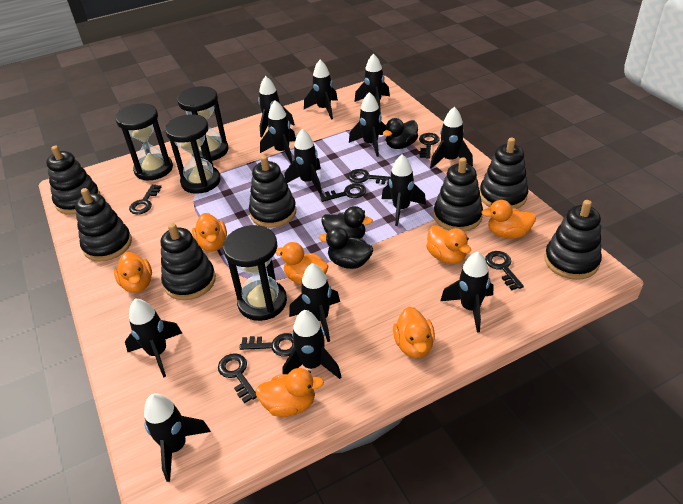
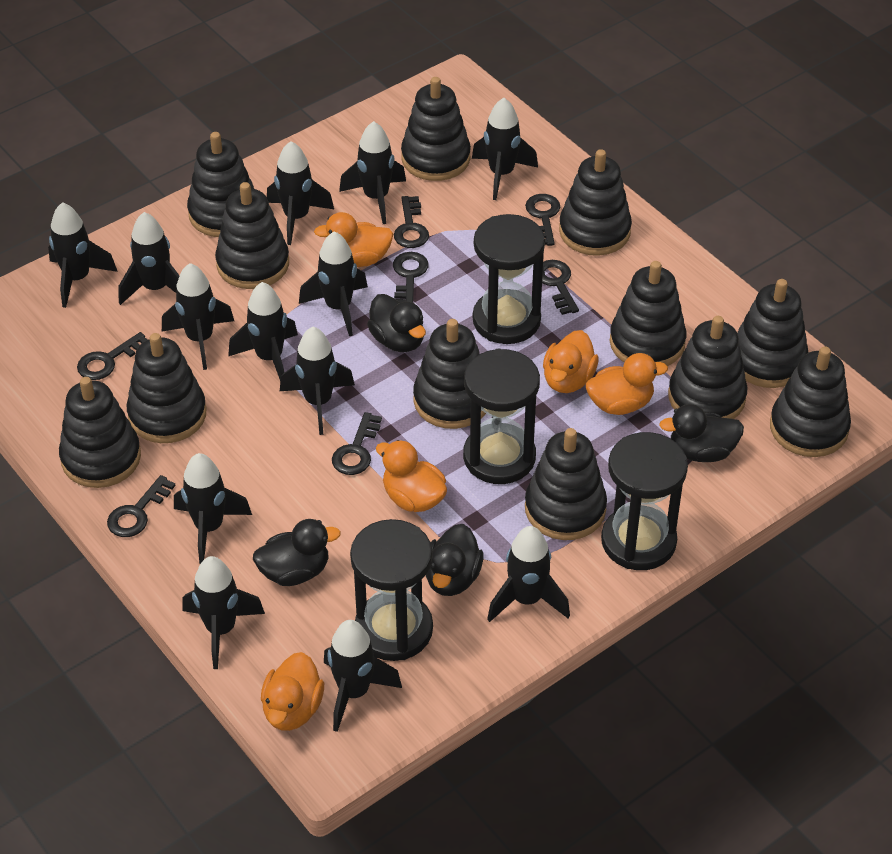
black duck: [319,227,373,269] [321,206,373,239] [383,118,418,149] = 3 -> [253,519,341,586] [367,294,426,352] [426,524,484,596] [659,404,744,462] = 4
black stacking toy: [46,146,100,215] [75,188,132,261] [161,223,216,300] [249,155,296,228] [434,157,483,232] [480,138,528,209] [545,200,602,280] = 7 -> [59,377,141,488] [127,333,206,443] [187,132,254,237] [215,182,289,289] [401,77,471,181] [413,319,486,429] [525,428,607,540] [559,149,632,256] [610,261,686,366] [668,316,747,419] [737,279,808,388] [770,346,851,457] = 12
orange duck: [114,252,152,293] [192,213,227,252] [255,368,324,417] [275,242,328,285] [393,307,435,358] [426,225,471,264] [481,200,536,239] = 7 -> [261,652,324,731] [314,212,393,267] [376,440,447,512] [543,330,599,393] [586,353,668,415] = 5

